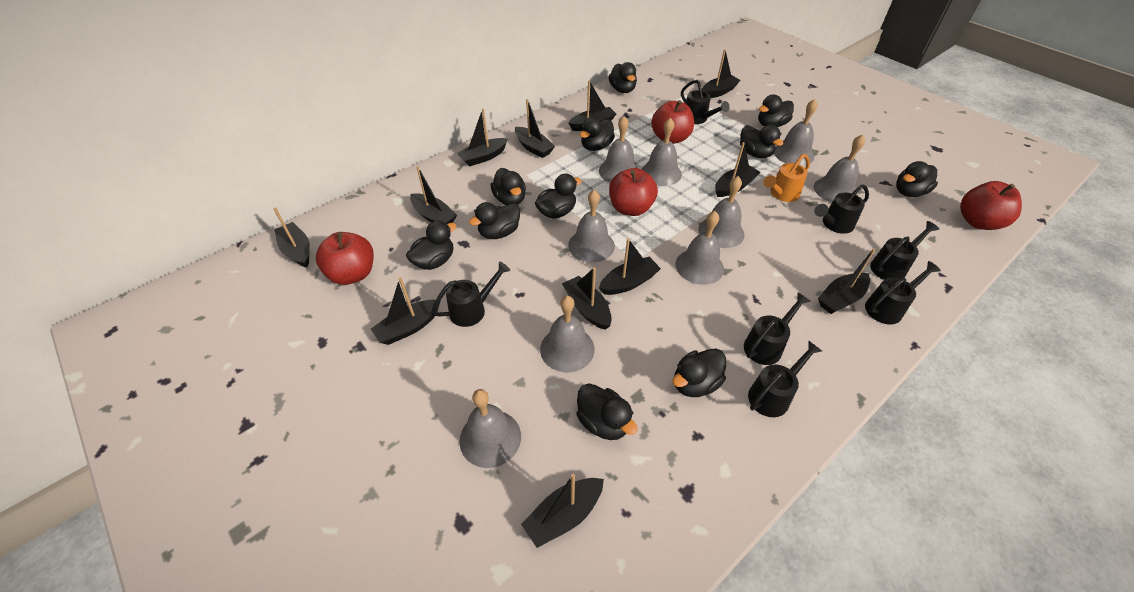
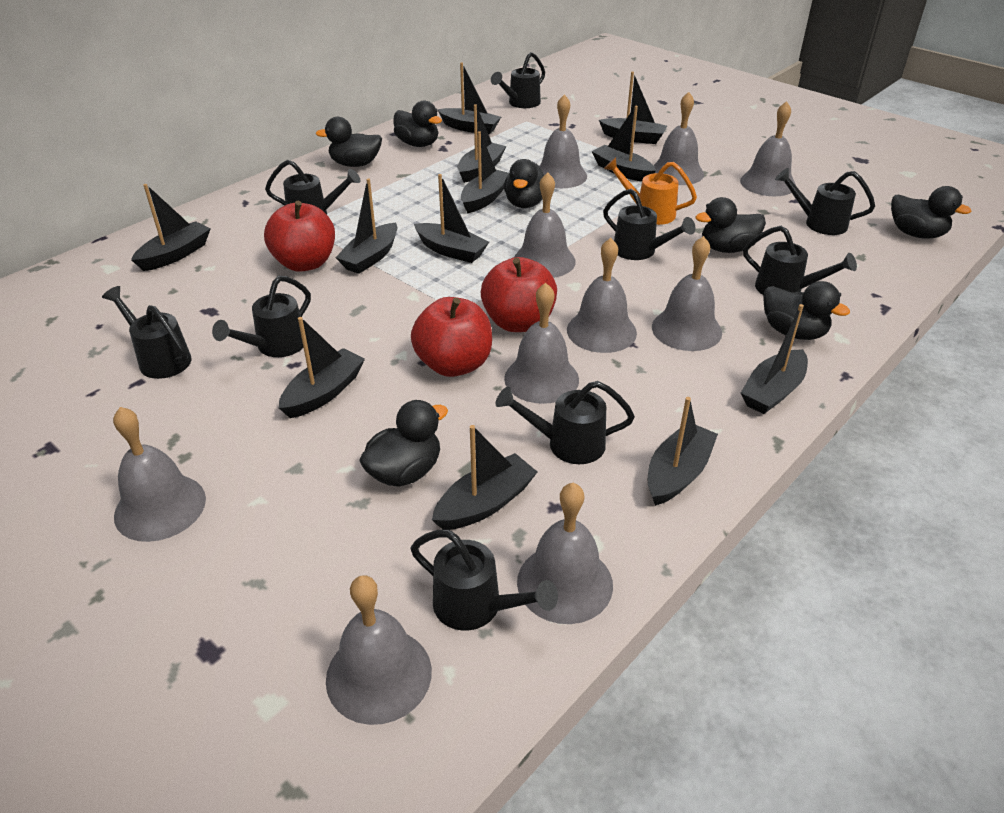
black duck: [406,221,456,270] [469,202,520,239] [491,168,526,205] [535,174,581,219] [576,383,638,440] [580,117,615,151] [609,62,637,93] [672,349,726,397] [740,125,783,158] [758,94,794,127] [896,161,938,197] = 11 -> [316,117,382,167] [359,400,448,487] [393,101,442,147] [504,159,544,208] [695,197,766,253] [763,281,850,340] [891,186,971,239] = 7
black watering can: [431,261,510,327] [681,80,730,124] [744,292,811,365] [748,341,822,417] [814,184,869,234] [865,261,941,324] [870,221,939,280] = 7 -> [102,286,192,379] [212,276,311,357] [265,160,361,214] [411,530,558,631] [491,52,545,108] [496,381,635,464] [603,189,696,260] [743,226,857,295] [775,168,875,235] = 9
grey bell: [460,389,521,468] [540,296,595,372] [568,190,615,263] [599,116,638,183] [641,118,682,186] [676,211,724,285] [698,176,744,248] [774,99,817,166] [814,135,865,202] = 9 -> [113,407,206,542] [326,575,432,725] [504,283,579,404] [514,172,576,278] [517,483,613,624] [539,94,587,188] [567,238,637,353] [652,236,722,351] [654,92,704,185] [740,101,796,196] = 10
red apple: [316,232,374,285] [609,168,658,216] [651,100,694,144] [960,181,1022,230] = 4 -> [264,201,335,272] [411,297,492,377] [481,257,557,332] = 3

